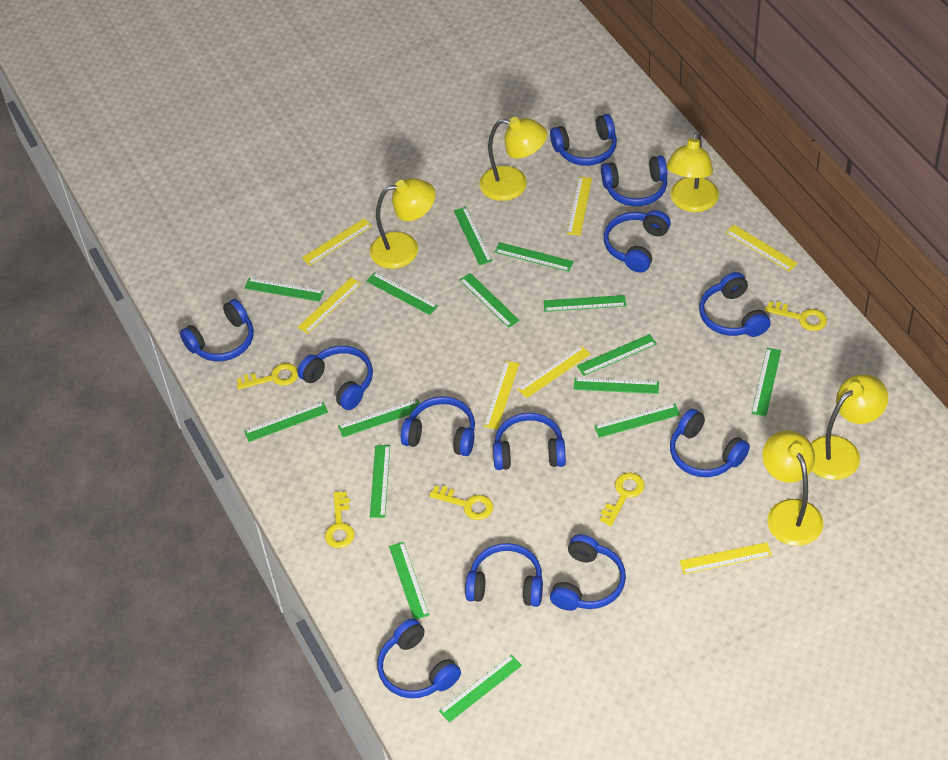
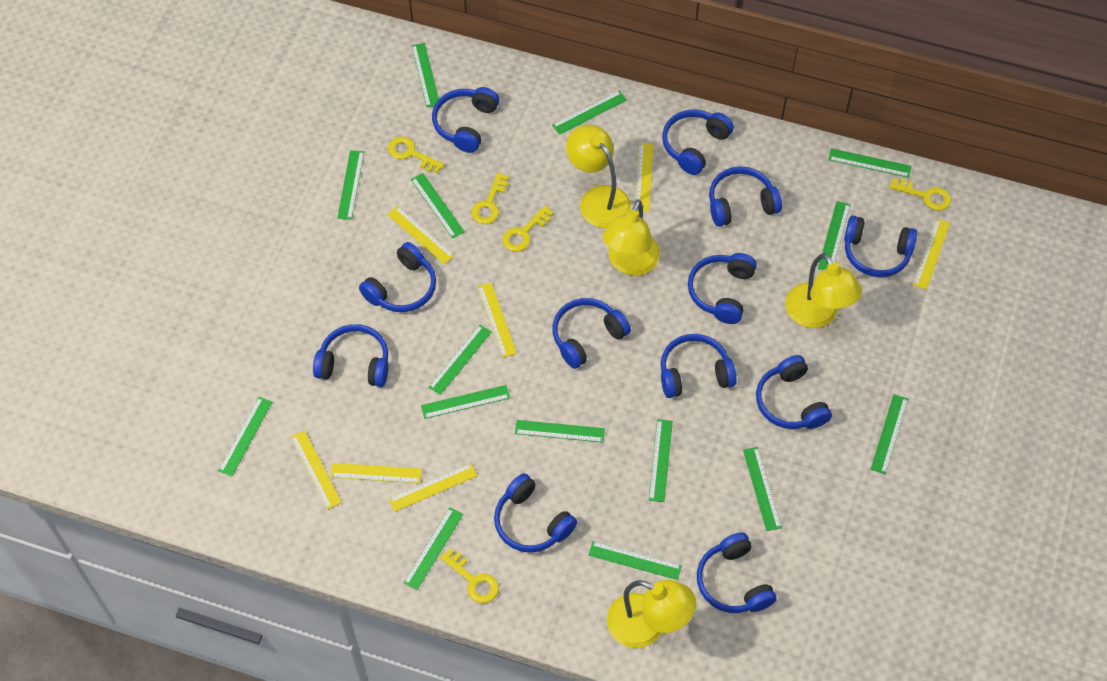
yellow lamp: [370,178,435,269] [479,117,547,201] [667,131,719,212] [763,430,823,546] [811,374,888,480] = 5 -> [566,124,631,228] [602,200,660,276] [607,580,696,648] [785,253,862,328] = 4

